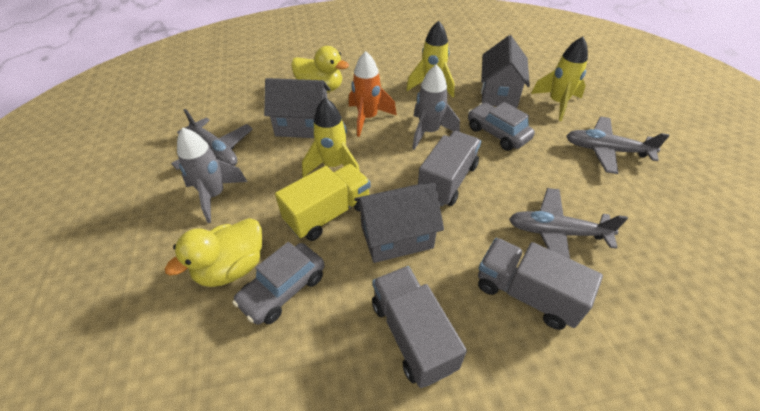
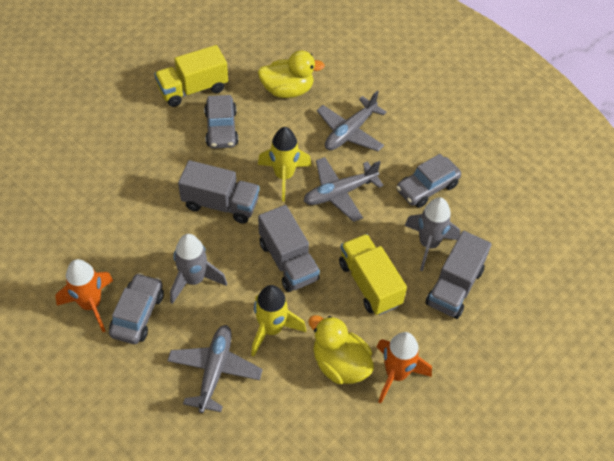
grey car: [232,242,325,325] [468,102,535,151] = 2 -> [109,273,164,344] [204,95,238,149] [396,154,461,208] = 3
grey house: [264,78,331,138] [354,183,444,263] [481,35,530,108] = 3 -> none = 0
orange rocket: [349,51,397,137] = 1 -> [55,259,114,332] [377,332,432,404] = 2
yellow rocket: [302,98,360,177] [406,21,455,98] [531,36,588,121] = 3 -> [251,285,306,357] [258,127,312,202] = 2
yellow truck: [275,164,371,241] = 1 -> [154,45,228,107] [339,234,407,315] = 2

